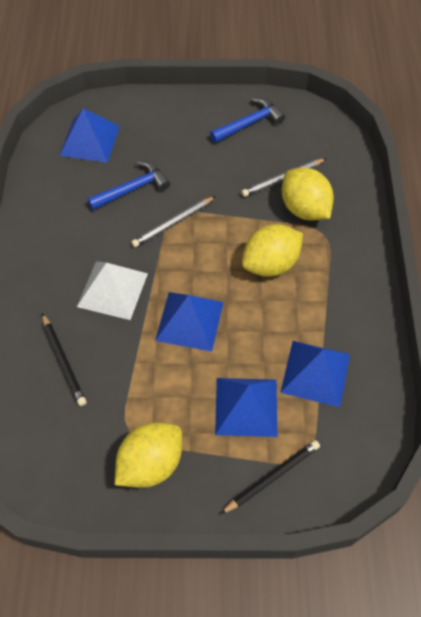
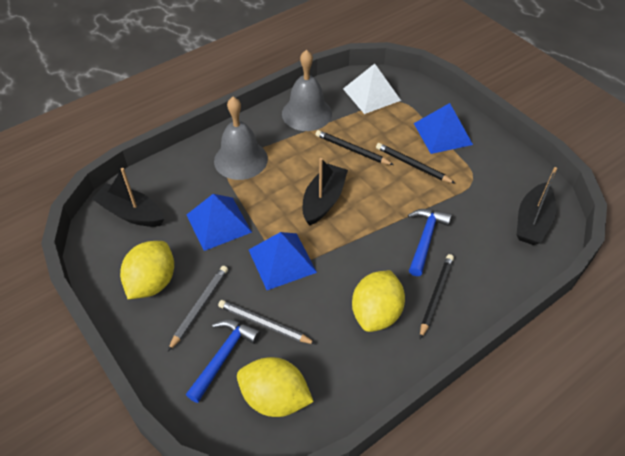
black boat: none = 0 -> [92,168,164,227] [302,158,348,226] [517,167,557,245] = 3
black pencil: [42,313,87,406] [221,440,320,514] = 2 -> [315,130,394,165] [376,143,456,184] [420,254,454,339] = 3
blue pyramid: [59,108,120,163] [155,292,224,352] [215,378,278,437] [280,341,350,407] = 4 -> [187,194,252,251] [249,232,317,290] [414,103,473,154] = 3
grey bell: none = 0 -> [214,97,268,180] [282,50,332,131] = 2

